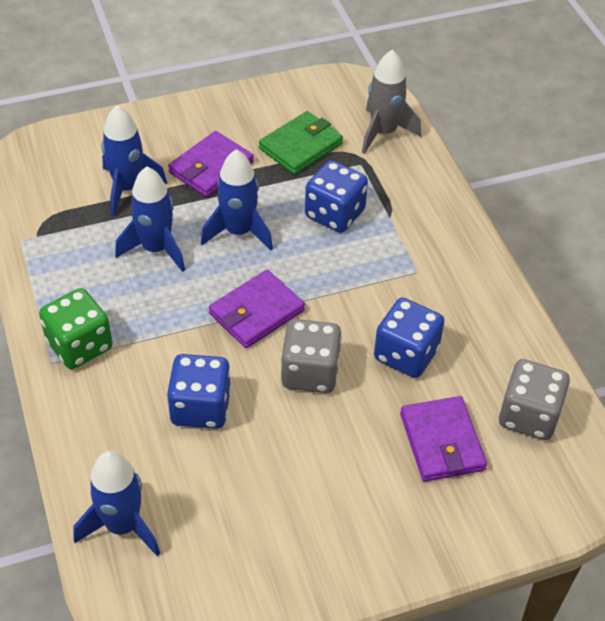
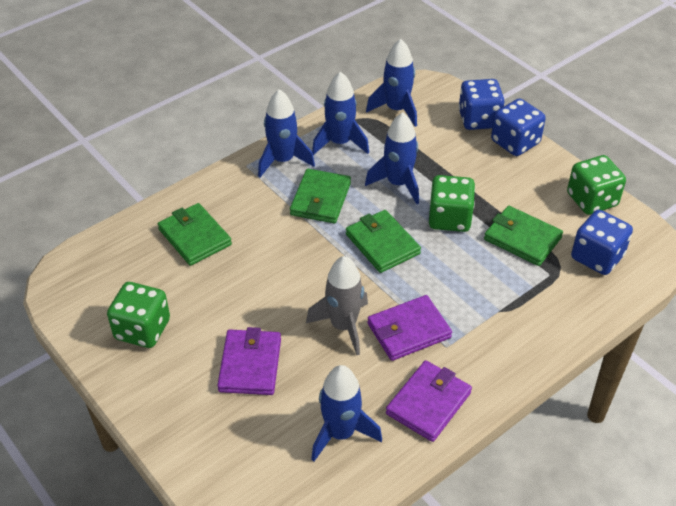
blue rocket: [73,451,160,556] [101,105,167,216] [115,167,185,272] [201,149,273,250] = 4 -> [258,89,315,177] [311,365,382,462] [312,72,369,155] [365,112,419,204] [366,39,417,127] = 5
green dice: [39,288,113,369] = 1 -> [107,282,170,348] [429,175,475,232] [567,155,626,215] = 3
green wallet: [259,111,343,175] = 1 -> [158,203,232,266] [290,169,351,223] [346,210,421,273] [484,206,563,266] = 4
grey dice: [281,319,342,393] [499,359,570,440] = 2 -> none = 0

